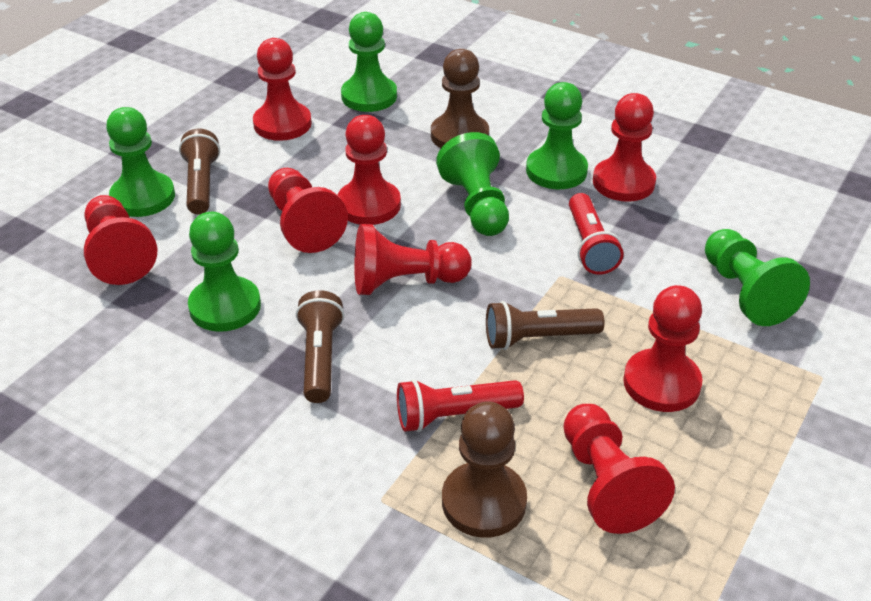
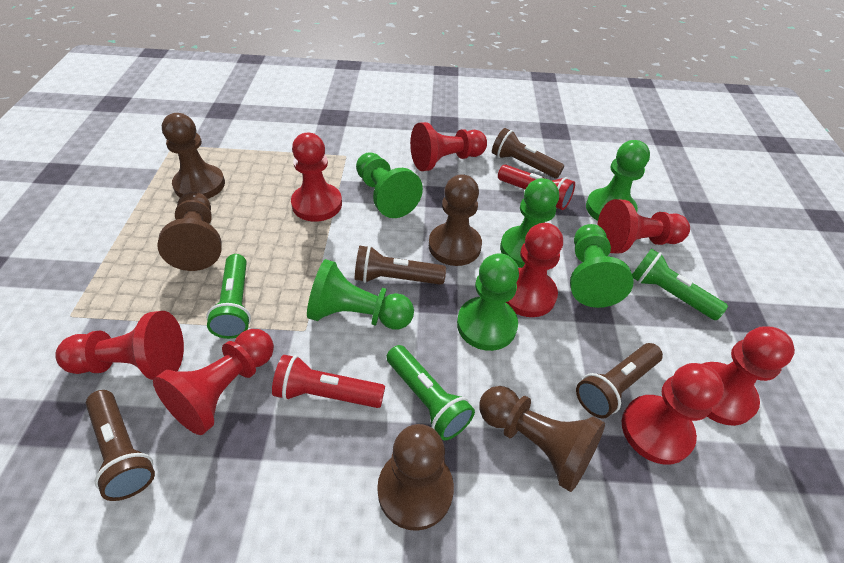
brown flashlight: [179,129,220,214] [296,290,344,403] [486,301,604,350] = 3 -> [86,390,155,501] [355,245,446,285] [492,128,564,178] [576,343,663,418] = 4
brown pawn: [431,49,489,148] [442,401,527,538] = 2 -> [157,192,222,271] [162,113,225,199] [377,424,454,531] [429,174,482,266] [479,386,605,492] = 5
green flashlight: none = 0 -> [206,254,251,339] [386,345,475,440] [632,249,728,320] = 3

